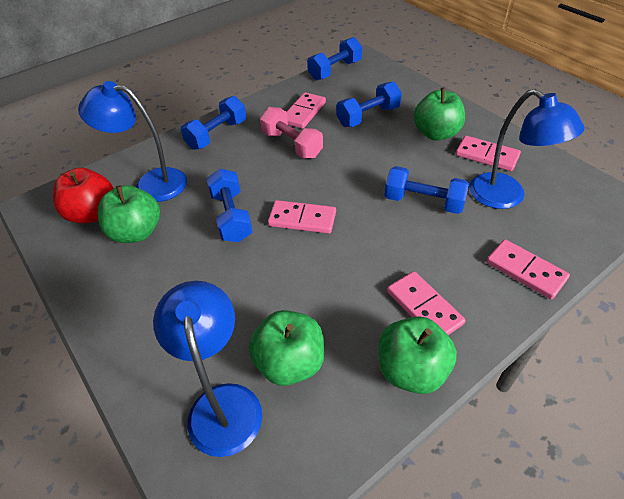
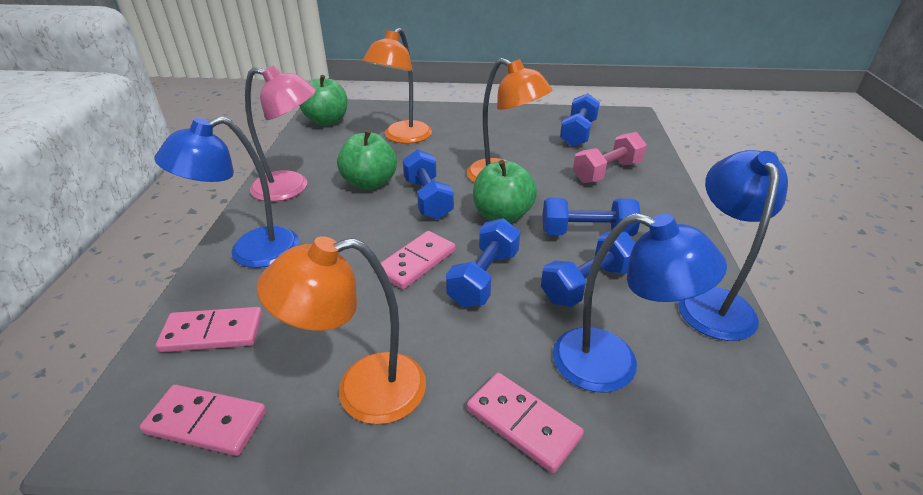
green apple: [98,185,160,243] [249,310,325,386] [378,316,457,394] [414,88,465,141] = 4 -> [299,75,348,126] [337,130,397,190] [473,160,537,223] = 3
orange lamp: none = 0 -> [257,236,426,424] [363,28,432,144] [467,58,552,182] = 3
pink domino: [268,200,336,234] [287,92,326,129] [387,271,465,335] [456,136,521,171] [486,239,570,299] = 5 -> [140,385,266,456] [156,307,262,352] [381,231,455,289] [467,373,584,473] = 4
pink lamp: none = 0 -> [245,65,316,202] = 1
red apple: [53,168,114,223] = 1 -> none = 0

